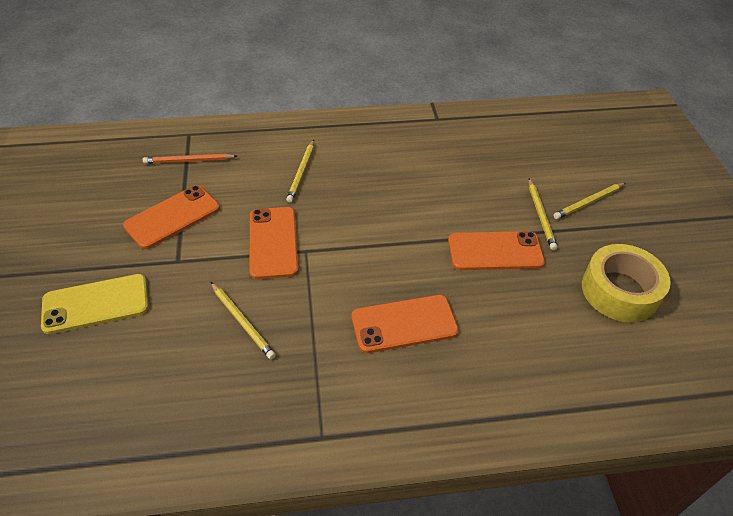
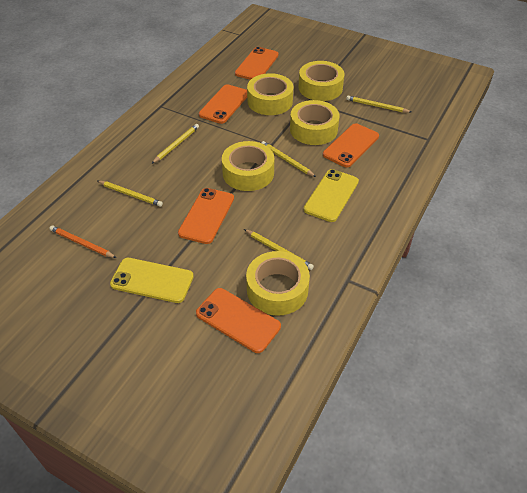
orange phone: [123,185,220,249] [250,207,298,279] [352,295,459,353] [448,231,545,270] = 4 -> [178,188,234,244] [196,288,281,353] [199,84,247,124] [235,47,279,80] [323,123,379,168] = 5
yellow pencil: [211,282,276,359] [286,140,314,203] [529,178,557,250] [553,183,625,219] = 4 -> [98,181,163,207] [151,124,199,164] [244,229,314,270] [261,141,316,177] [346,96,411,113] = 5
yellow phone: [41,274,149,334] = 1 -> [110,258,194,303] [304,169,359,222] = 2
yellow tape: [582,244,671,322] = 1 -> [222,141,274,191] [246,251,310,316] [247,73,293,115] [290,100,339,145] [299,61,345,101] = 5

